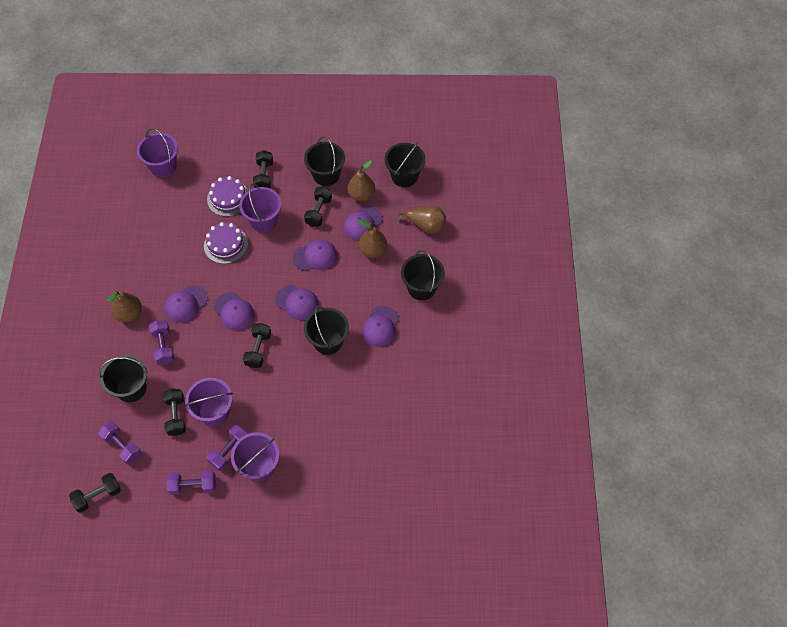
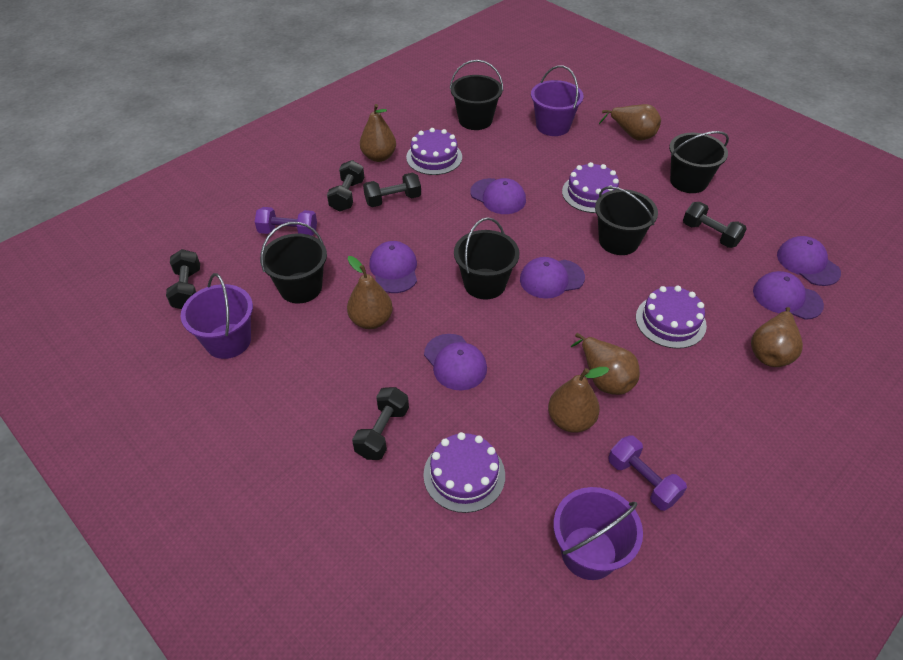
brown pear: [107,291,142,322] [348,160,375,202] [359,219,387,258] [398,206,446,234] = 4 -> [347,256,393,329] [360,104,396,162] [548,367,609,433] [571,333,640,395] [599,104,661,141] [751,307,803,367] = 6
purple bucket: [137,128,178,177] [185,378,233,426] [231,432,279,482] [239,184,282,232] = 4 -> [181,273,253,359] [531,65,584,136] [553,487,643,580] = 3
purple cake: [204,222,248,264] [207,176,249,217] = 2 -> [406,128,462,175] [423,432,505,513] [562,162,619,213] [636,286,707,349] = 4
purple dumbbell: [98,421,141,465] [149,320,174,365] [167,470,216,495] [206,425,248,471] = 4 -> [255,207,317,236] [608,435,687,511] = 2

